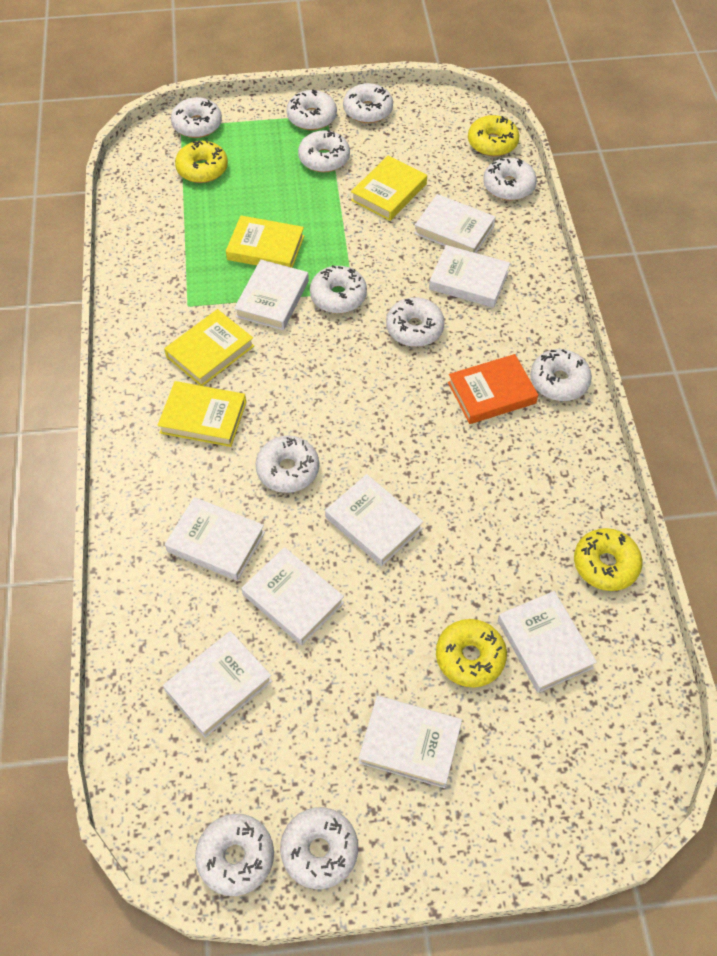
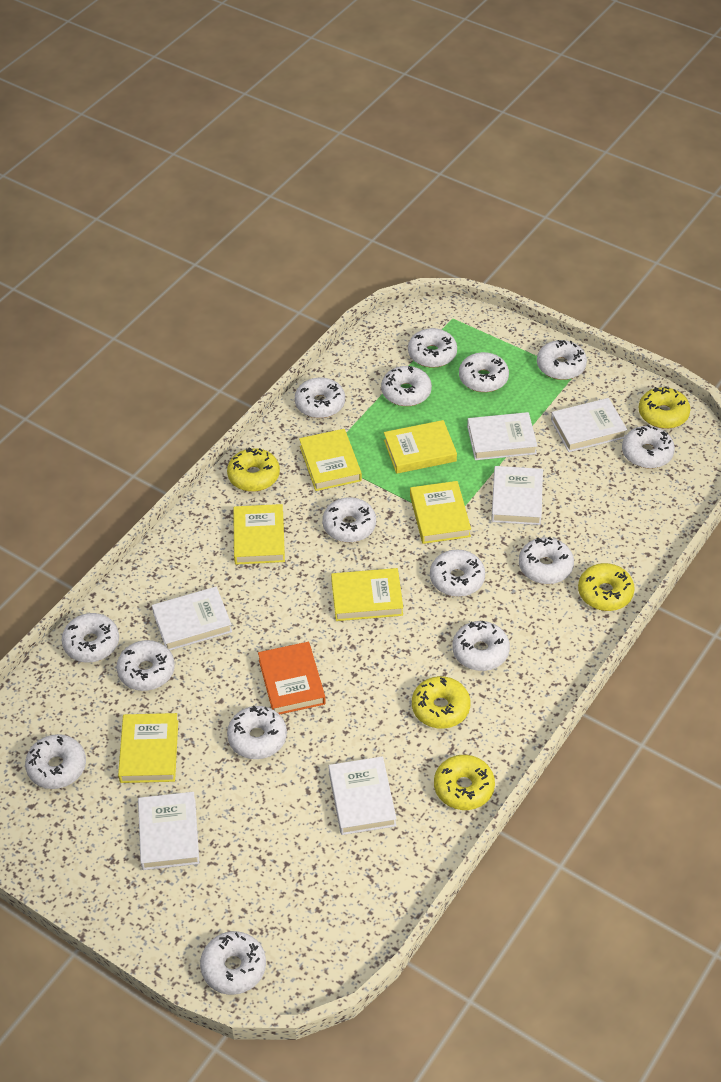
white book: [163,631,272,738] [165,497,265,581] [234,259,309,330] [241,547,344,646] [325,474,423,566] [359,696,462,788] [414,194,496,253] [429,245,510,308] [498,591,597,693] = 9 -> [138,792,199,870] [152,586,232,650] [329,756,397,835] [467,412,537,460] [491,466,543,525] [551,398,627,452] = 6
white donut: [171,97,222,138] [195,814,274,896] [255,436,319,493] [280,807,358,889] [286,89,337,130] [298,130,350,172] [310,265,367,314] [343,83,393,123] [386,297,445,347] [483,158,537,201] [530,349,592,401] = 11 -> [25,734,86,789] [62,613,119,663] [116,640,175,691] [200,931,266,995] [227,706,287,759] [295,378,345,418] [322,497,376,543] [381,366,432,406] [408,328,457,368] [430,549,485,597] [452,621,510,671] [459,352,509,392] [519,537,574,584] [537,340,587,380] [622,425,675,469] = 15
yellow book: [157,381,246,447] [164,309,254,386] [226,216,304,268] [351,155,427,221] = 4 -> [118,713,178,783] [233,504,285,565] [299,429,362,491] [331,568,403,621] [384,420,457,474] [410,481,471,544] = 6
yellow donut: [175,140,228,183] [436,619,507,688] [468,115,520,156] [574,528,642,591] = 4 -> [227,447,280,492] [412,676,470,729] [434,755,495,810] [578,563,635,611] [639,386,690,429] = 5

